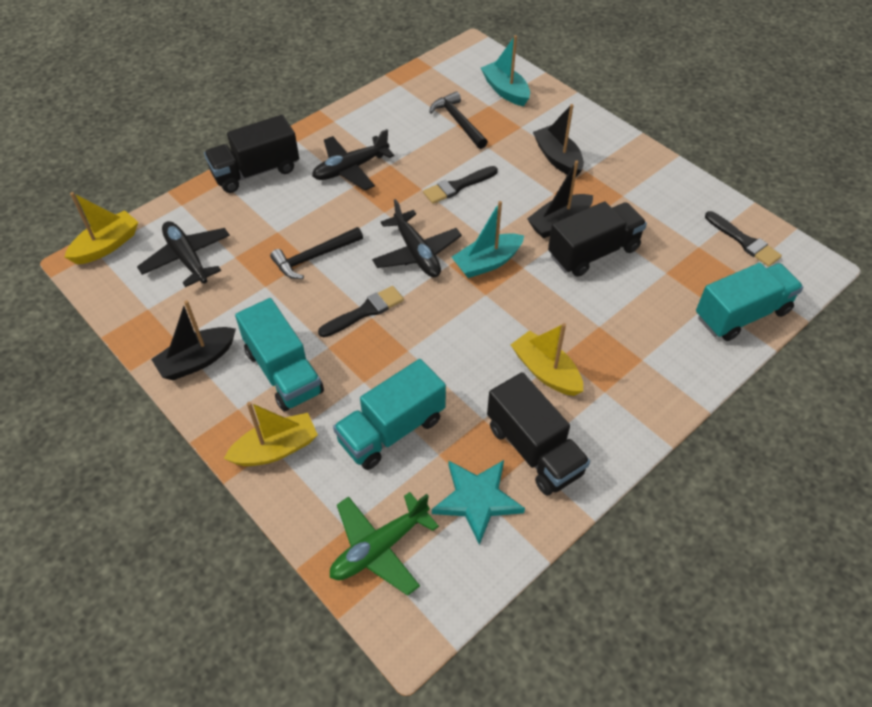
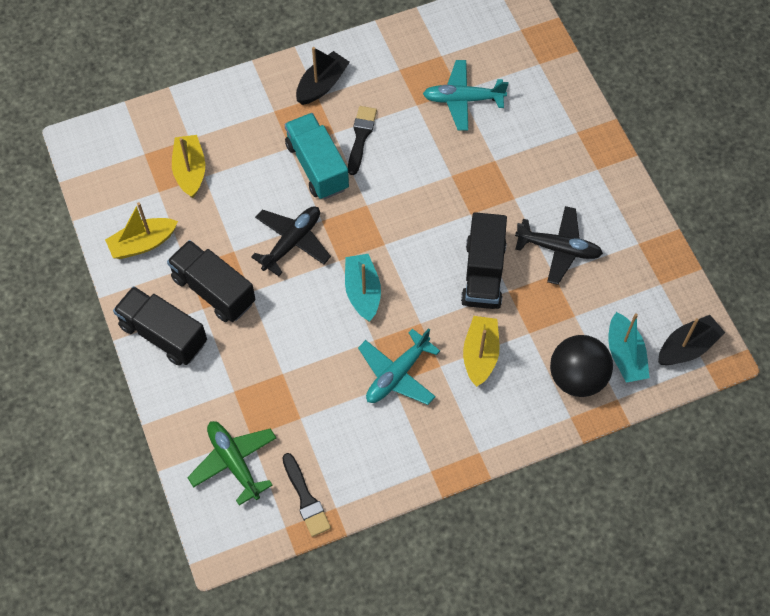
black ball: none = 0 -> [550,335,613,397] = 1
black boat: [151,300,236,380] [527,161,593,238] [533,104,584,177] = 3 -> [296,47,350,105] [658,315,725,365] = 2
black brush: [318,286,404,337] [423,166,498,204] [705,211,782,267] = 3 -> [282,453,331,537] [348,106,377,175] = 2
black hammer: [270,227,363,279] [429,91,488,149] = 2 -> none = 0
black plane: [137,221,230,287] [312,129,394,190] [372,199,462,277] = 3 -> [251,206,331,276] [515,206,603,285] = 2
turquoise plane: none = 0 -> [358,328,440,405] [423,60,508,130] = 2
turquoise star: [432,460,525,545] = 1 -> none = 0
turquoise truck: [235,298,324,411] [333,359,446,470] [696,263,804,341] = 3 -> [285,113,349,200] = 1

